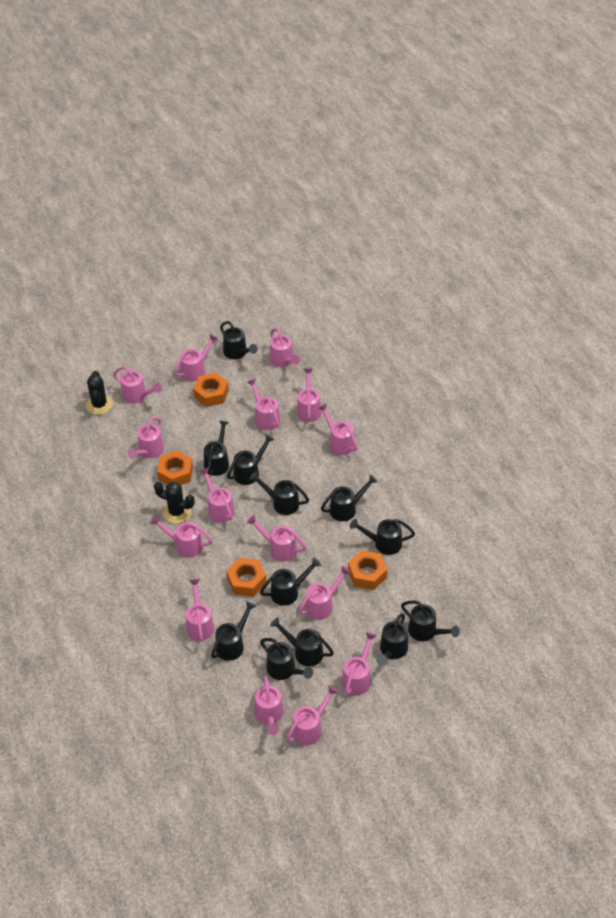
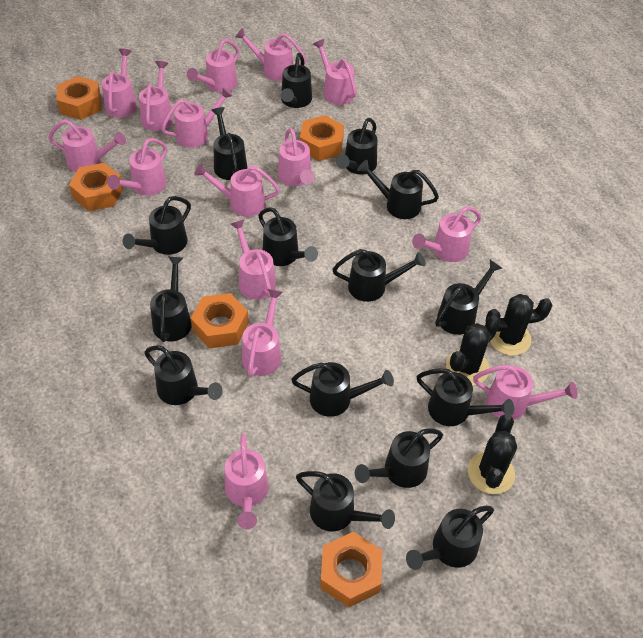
black cactus: [86,371,113,415] [154,482,195,523] = 2 -> [446,316,500,385] [468,414,517,494] [485,294,553,356] = 3
black watering can: [204,421,229,476] [211,601,256,661] [220,321,258,359] [227,434,274,485] [250,471,309,515] [260,558,321,606] [260,638,313,680] [270,617,334,666] [321,475,378,521] [350,519,415,555] [376,613,408,666] [401,600,460,641] = 12 -> [123,196,191,255] [144,345,223,405] [150,257,191,342] [211,107,247,180] [258,207,318,266] [281,53,312,108] [291,362,394,417] [296,471,395,531] [332,249,426,302] [336,118,377,175] [355,428,443,488] [357,160,439,219] [406,506,494,570] [416,368,514,426] [435,260,502,335] = 15
orange nut: [157,451,193,485] [193,373,229,407] [227,558,266,597] [348,550,387,590] = 4 -> [57,76,101,120] [69,163,123,211] [190,293,249,349] [300,115,344,161] [320,532,382,607] = 5

